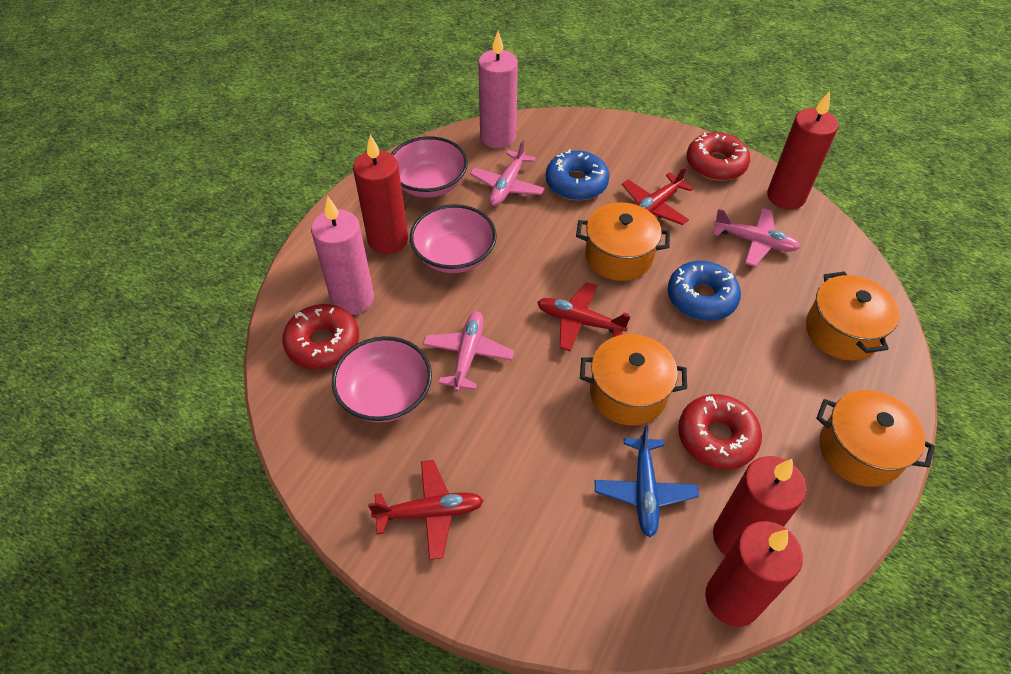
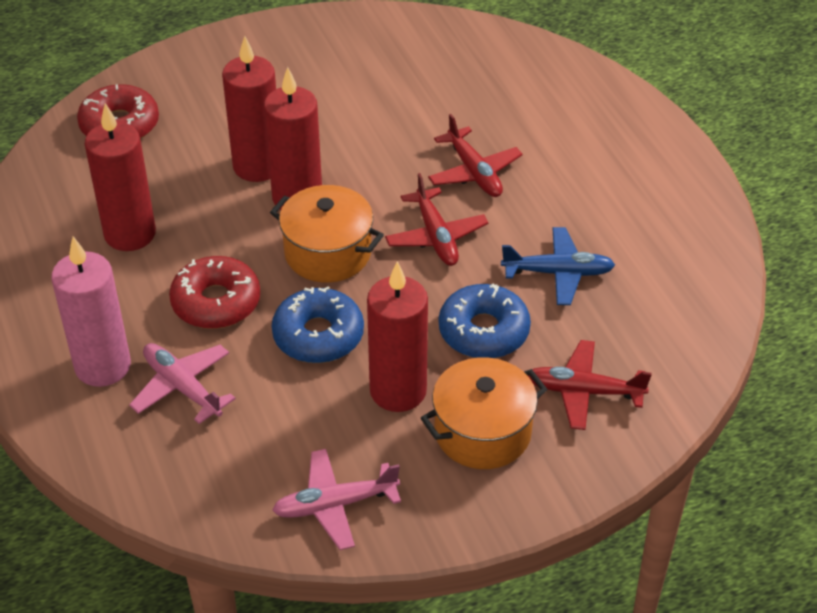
orange pot: [576,202,670,281] [580,334,687,426] [806,271,900,361] [816,390,935,487] = 4 -> [270,185,384,282] [421,357,547,469] = 2
pink bowl: [332,336,432,423] [391,136,468,198] [410,204,497,273] = 3 -> none = 0
pink candle: [311,196,374,315] [478,31,518,148] = 2 -> [51,236,131,387] = 1
pink plane: [423,311,514,391] [470,140,545,206] [713,208,801,267] = 3 -> [129,343,236,424] [272,449,401,550] = 2
red donut: [282,304,359,369] [678,394,762,470] [687,132,750,181] = 3 -> [77,84,159,139] [169,256,260,329] = 2

